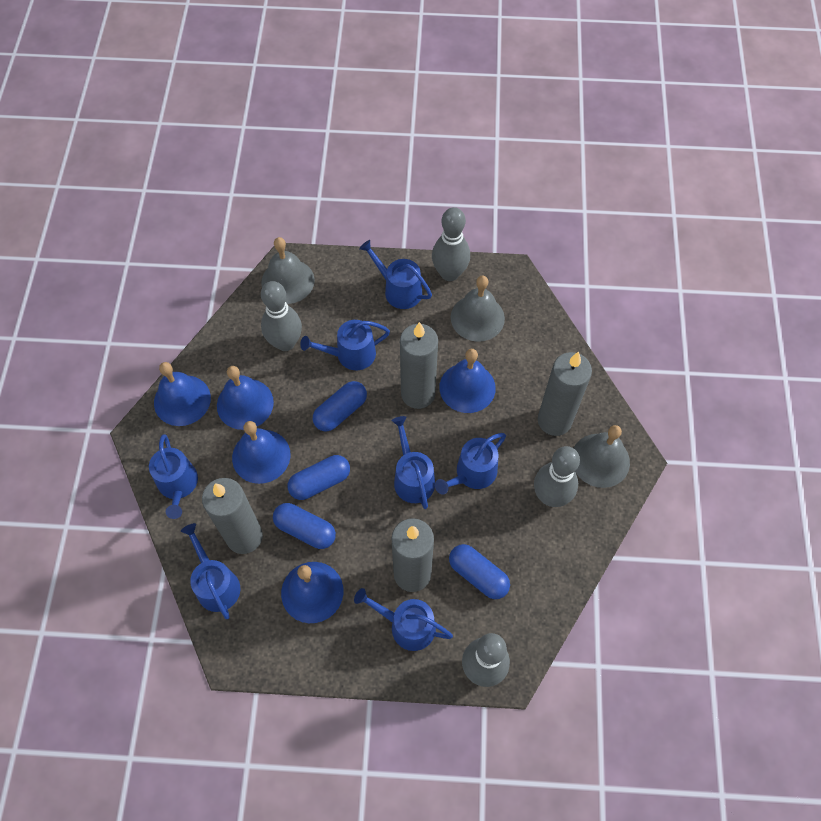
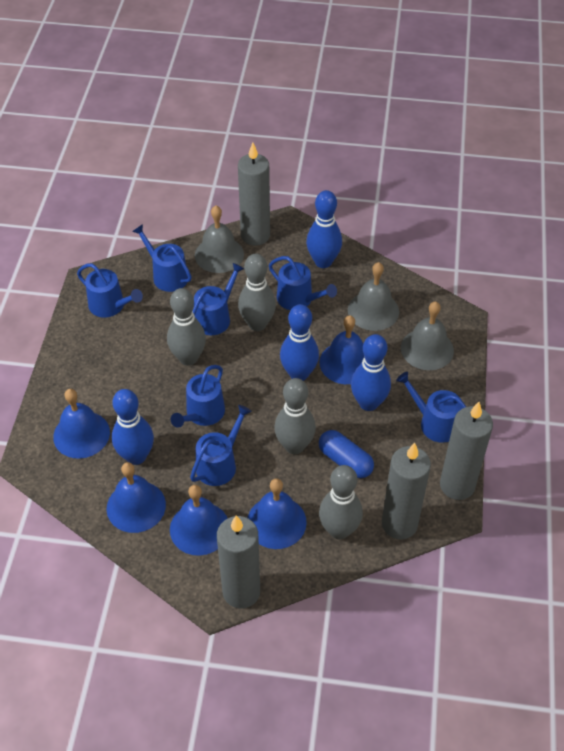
blue bowling pin: none = 0 -> [112,389,154,465] [280,304,319,381] [306,190,342,268] [351,334,391,411] = 4
blue capsule: [273,503,336,549] [288,455,350,500] [313,381,367,432] [449,544,510,599] = 4 -> [319,430,374,478] = 1

